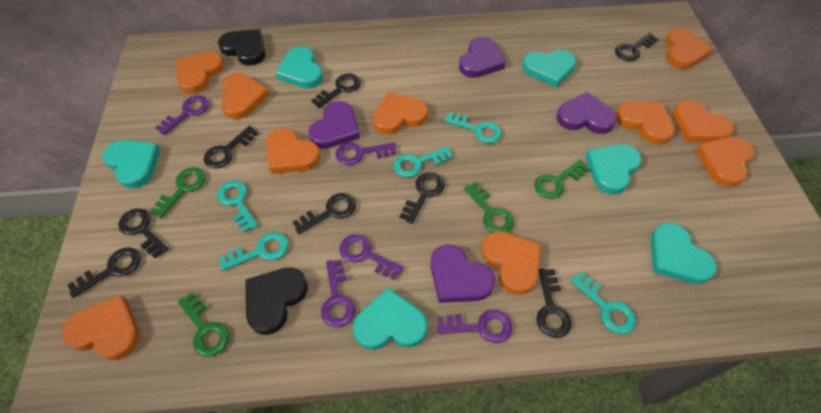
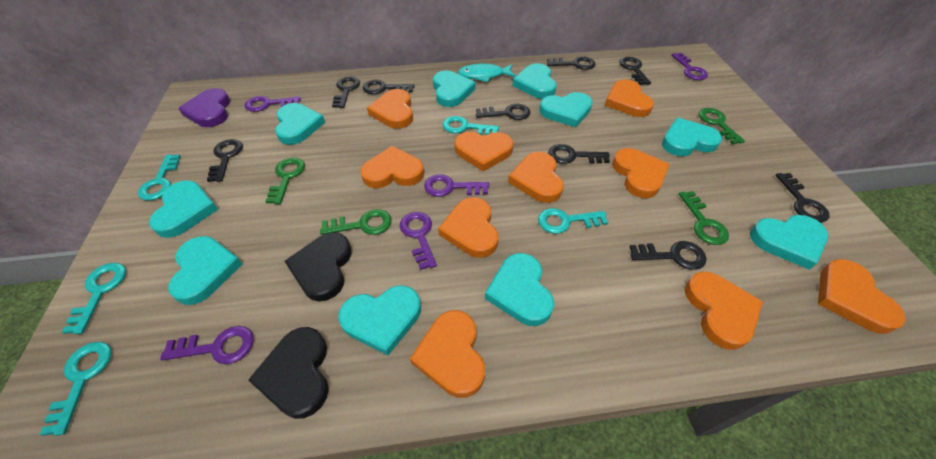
black key: [67,247,141,298] [118,208,169,258] [204,126,258,169] [293,193,356,234] [311,73,361,108] [400,172,445,224] [536,268,571,338] [615,33,658,61] = 8 -> [207,139,243,182] [332,76,360,108] [363,80,415,94] [476,104,530,120] [547,57,595,70] [548,144,610,164] [619,57,651,85] [630,241,707,270] [775,173,830,223] = 9
purple heart: [308,101,360,149] [431,245,495,303] [459,37,506,78] [556,92,617,134] = 4 -> [178,88,230,127] = 1
turquoise fish: none = 0 -> [458,63,516,82] = 1
turquoise heart: [102,140,161,189] [275,47,323,89] [353,288,427,350] [522,50,576,87] [585,144,642,195] [651,223,717,284] = 6 -> [149,180,218,238] [168,236,242,305] [275,103,325,145] [338,285,421,355] [433,71,476,107] [485,253,554,326] [513,63,556,99] [539,92,593,127] [662,118,722,156] [750,215,828,270] = 10

